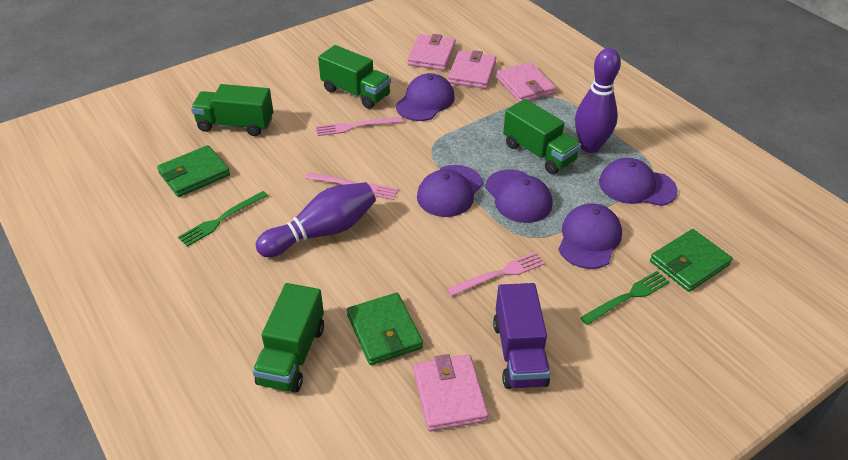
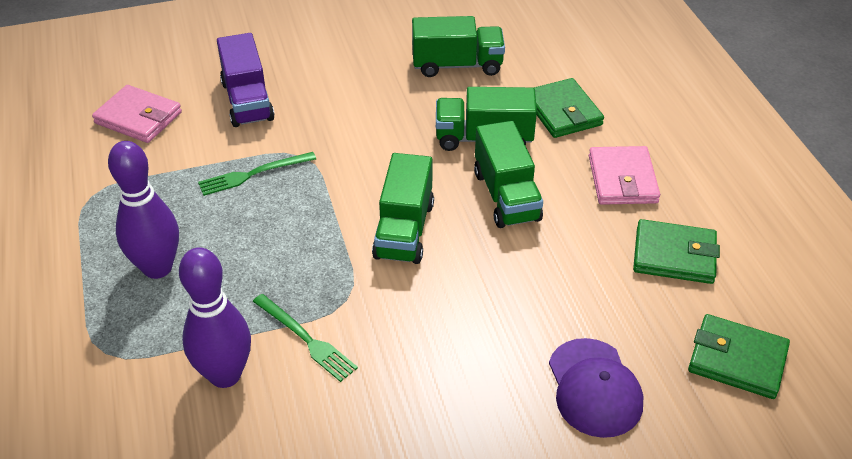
pink fork: [305,172,398,200] [316,117,403,136] [447,252,545,296] = 3 -> none = 0
pink wallet: [407,34,456,71] [414,354,488,432] [448,50,496,89] [496,62,556,102] = 4 -> [92,85,182,143] [589,146,660,205] = 2
purple cap: [396,73,455,121] [417,165,483,217] [485,169,552,223] [558,203,622,269] [599,158,678,206] = 5 -> [549,338,643,438] = 1

